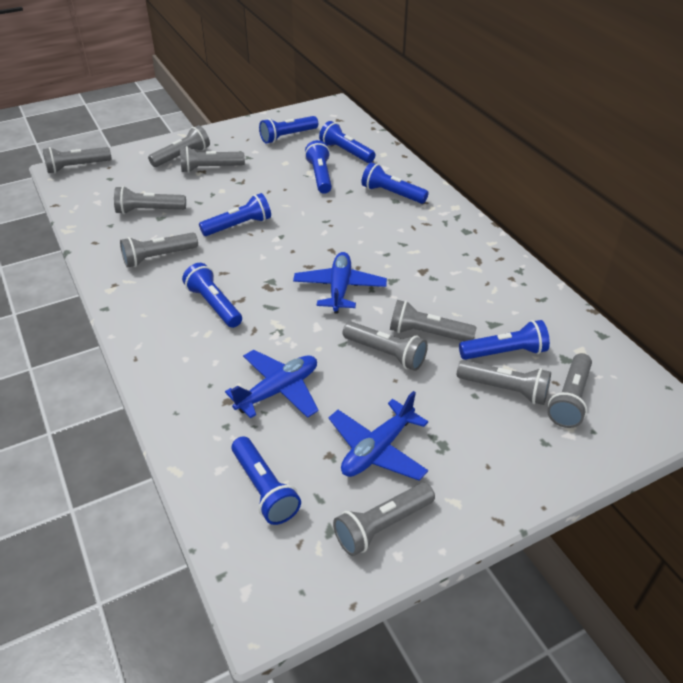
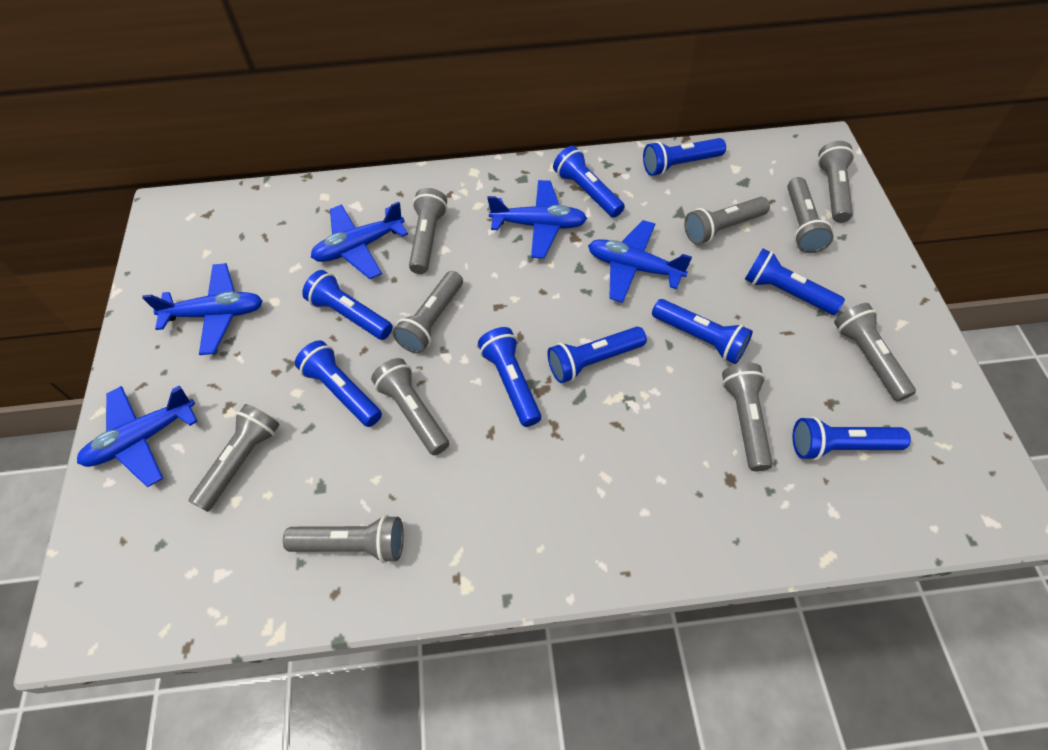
blue flashlight: [182,263,242,328] [199,193,271,236] [232,436,301,525] [259,116,318,144] [305,140,332,194] [319,121,375,163] [362,162,429,204] [459,320,550,360] = 8 -> [295,340,382,427] [302,270,393,340] [478,327,541,427] [547,327,647,383] [553,146,625,218] [643,138,726,176] [652,299,753,364] [745,248,845,315] [793,416,911,461] = 9
blue plane: [225,350,319,419] [293,252,387,314] [329,391,428,481] = 3 -> [77,386,198,487] [142,263,263,355] [311,202,408,279] [487,180,587,258] [588,220,692,303] = 5

